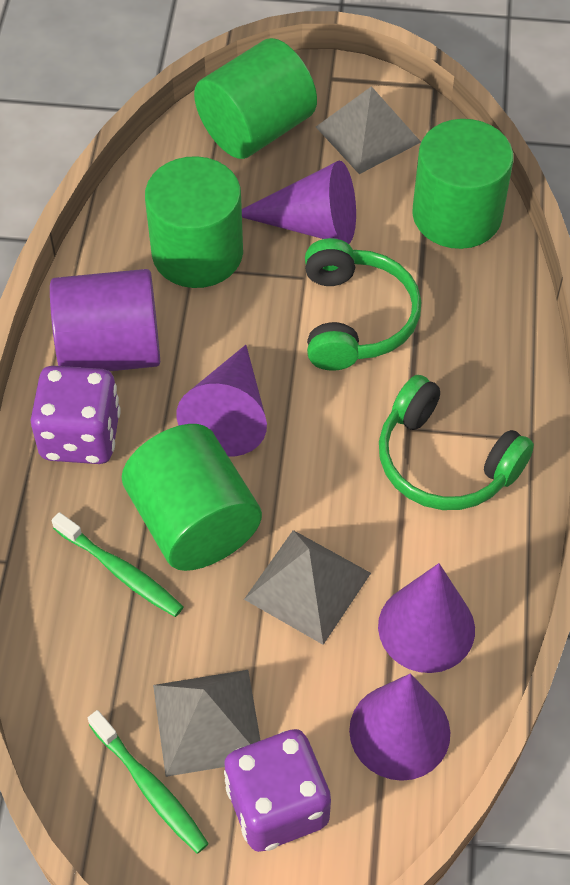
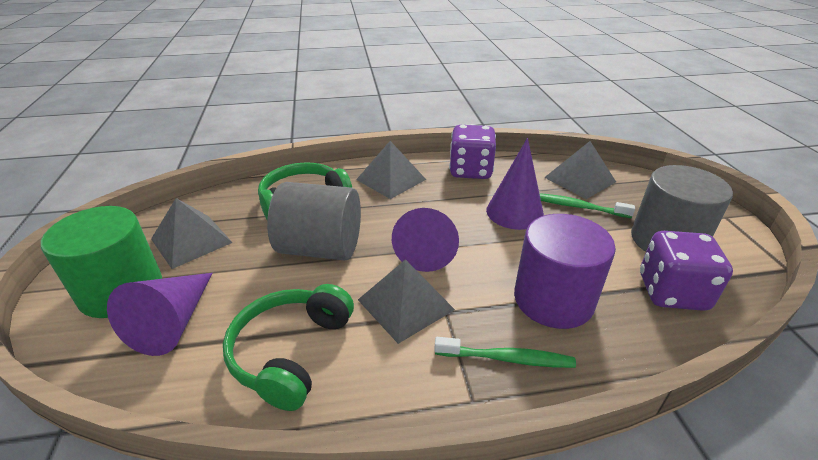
green cylinder: [122,424,262,571] [145,156,243,288] [194,38,317,159] [412,119,513,249] = 4 -> [41,206,162,318] = 1
grey cylinder: none = 0 -> [267,182,361,260] [631,165,733,252] = 2
grey pyramid: [153,670,261,777] [244,530,371,645] [316,86,421,174] = 3 -> [151,198,233,269] [356,141,426,199] [358,259,455,344] [544,141,616,199] = 4
purple cone: [177,345,267,457] [242,161,356,244] [349,673,450,781] [378,563,475,673] = 4 -> [107,273,213,356] [392,208,459,272] [486,138,544,230] = 3

